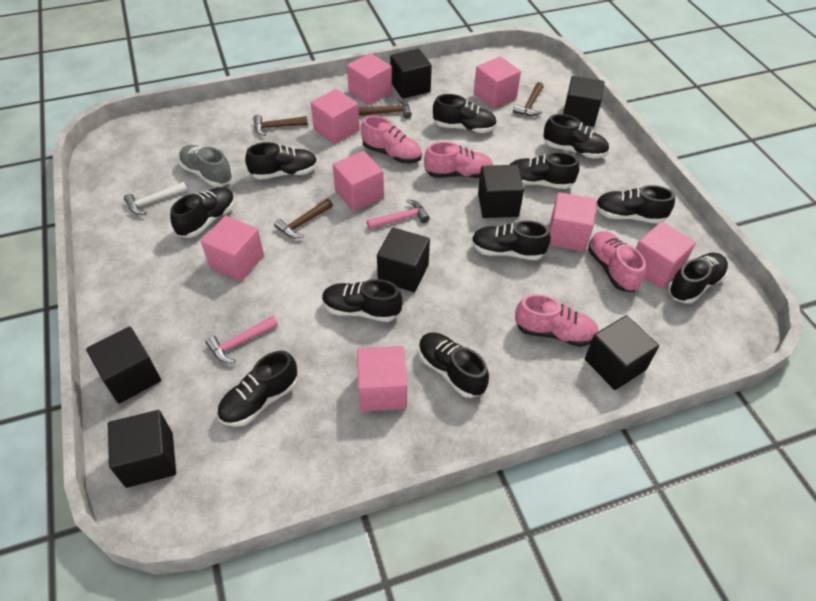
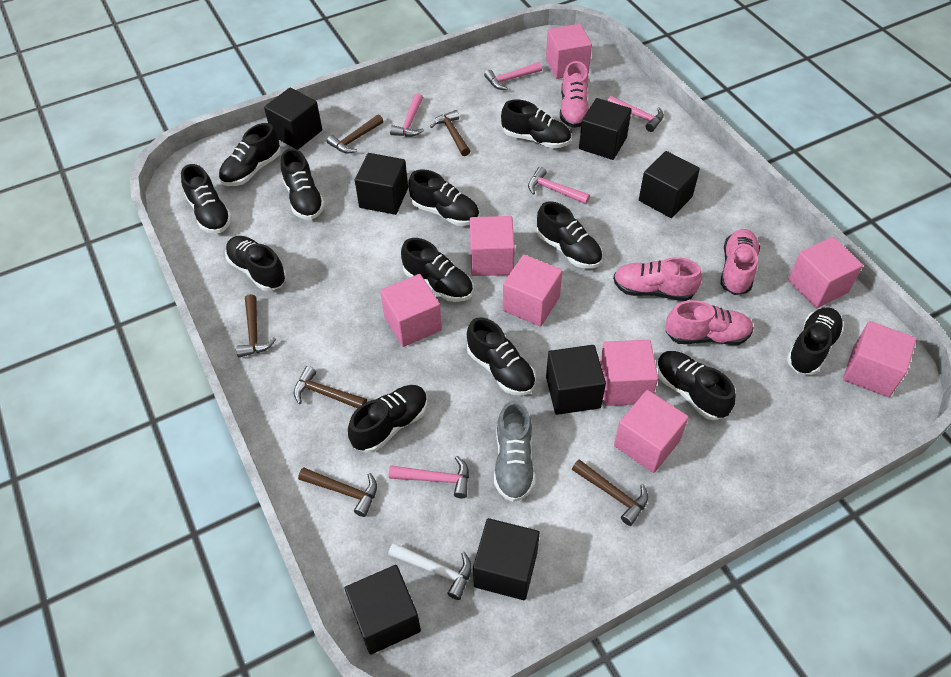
black shoe: [170,187,235,238] [217,351,298,427] [245,142,318,179] [322,279,402,322] [418,332,489,398] [433,94,497,133] [471,220,551,260] [510,152,580,189] [544,114,609,158] [596,185,675,224] [668,253,728,304] = 11 -> [181,164,232,234] [219,123,281,186] [225,236,286,291] [281,148,325,220] [348,385,428,453] [401,238,473,302] [408,169,479,226] [467,317,536,396] [501,100,571,148] [537,201,602,269] [656,351,736,420] [787,307,844,375] = 12
brown hammer: [253,115,308,136] [274,199,333,238] [358,98,412,119] [513,82,544,116] = 4 -> [236,294,276,357] [294,366,367,409] [298,467,377,517] [327,114,383,153] [430,110,470,156] [572,459,648,526] = 6
pink hammer: [205,316,278,363] [367,199,430,229] = 2 -> [389,456,469,498] [390,93,424,137] [484,62,542,90] [528,167,590,204] [607,96,664,132] = 5

